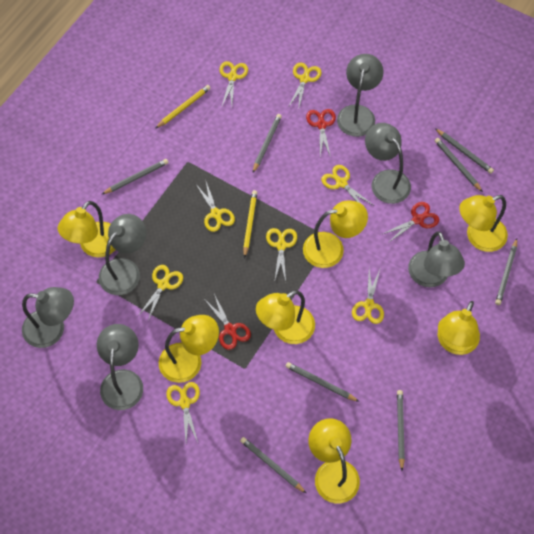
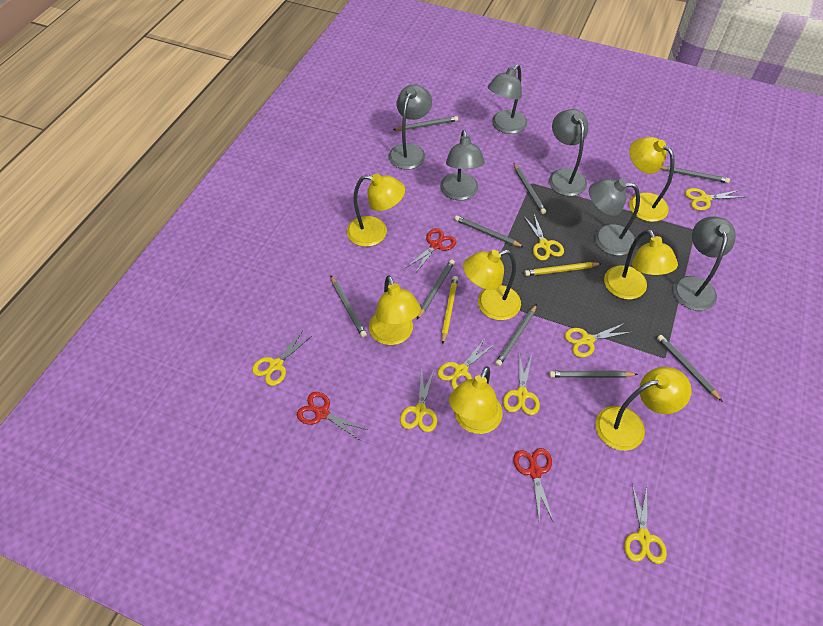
grey pencil: [102,159,168,194] [240,437,306,493] [253,114,282,173] [286,362,360,402] [397,390,405,471] [435,128,494,174] [435,138,483,192] [495,238,517,305] = 8 -> [330,275,367,337] [393,116,458,131] [417,259,455,319] [455,216,524,247] [495,304,537,366] [513,163,546,214] [549,371,638,378] [657,335,723,402] [661,166,730,183] = 9

